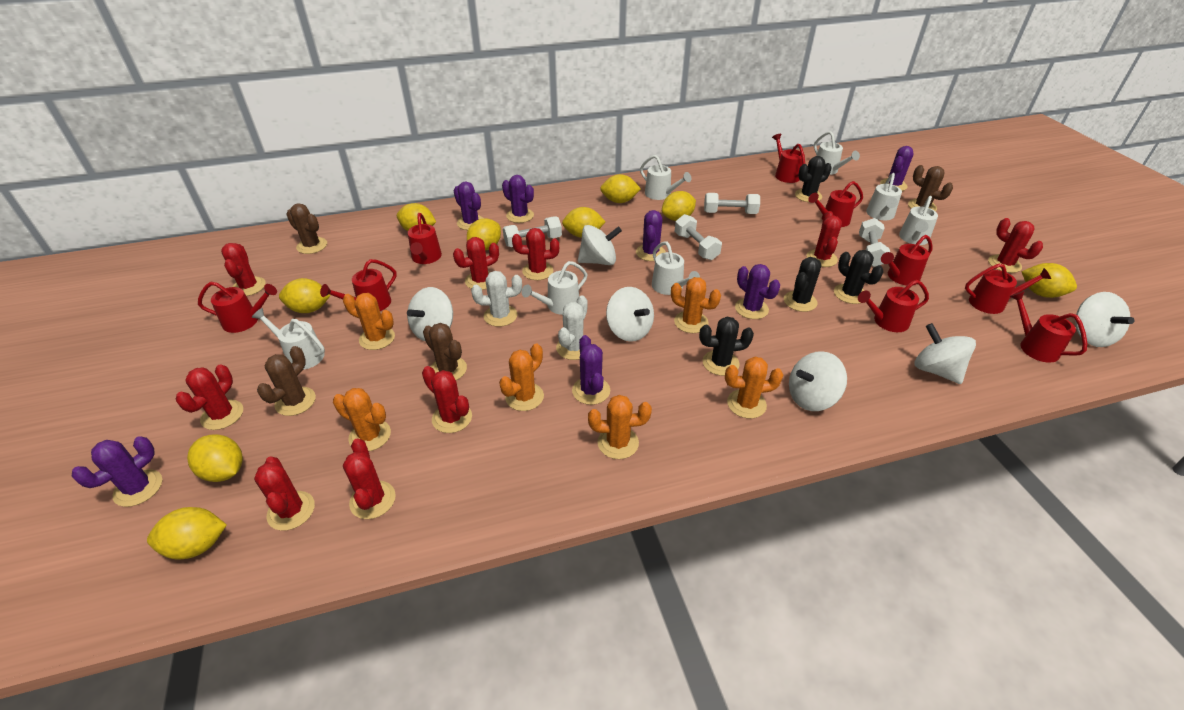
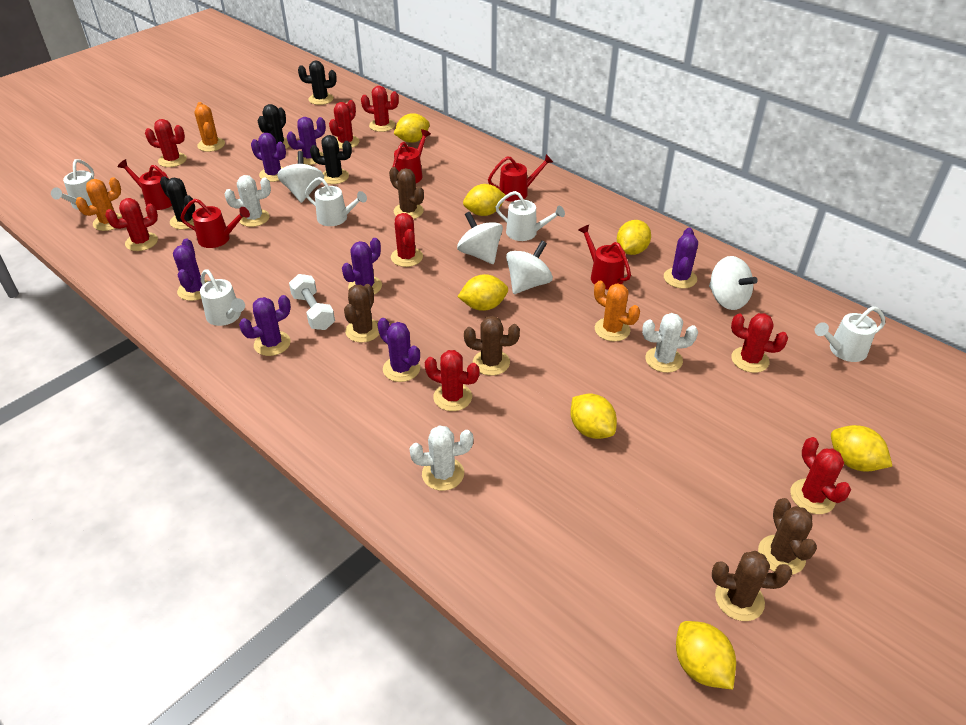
brown cactus: [257,346,316,416] [286,203,327,254] [423,323,467,380] [908,165,953,211] = 4 -> [344,284,379,343] [389,167,424,219] [464,316,520,376] [712,551,792,621] [758,498,817,575] = 5
orange cactus: [333,388,391,451] [343,293,395,350] [499,344,544,411] [588,395,652,459] [671,277,721,333] [725,357,783,419] = 6 -> [76,177,122,231] [194,102,225,152] [594,281,640,342] = 3
red cactus: [176,364,243,430] [221,243,266,296] [254,456,315,531] [343,438,396,519] [422,366,472,433] [453,237,499,290] [512,228,559,280] [807,211,842,267] [988,218,1043,273] = 9 -> [105,198,158,251] [145,119,187,167] [329,100,359,149] [361,86,399,132] [391,213,423,267] [425,350,480,411] [731,313,788,373] [791,437,851,514] = 8
red watering can: [198,282,277,333] [320,259,397,311] [408,213,442,264] [772,134,805,183] [808,181,863,227] [858,280,929,332] [881,235,933,286] [965,263,1051,314] [1010,291,1087,363] = 9 -> [118,159,172,210] [181,199,250,248] [393,129,431,183] [488,154,553,202] [578,225,631,289] = 5
white cactus: [471,271,522,327] [556,296,588,360] = 2 -> [225,175,271,227] [409,425,473,491] [642,313,698,373] = 3
white dumbbell: [503,216,562,247] [675,214,722,260] [704,193,760,214] [859,218,890,267] = 4 -> [289,274,335,330] = 1
white spinning top: [407,287,453,341] [578,225,622,265] [606,287,654,342] [789,351,847,411] [914,323,976,384] [1075,292,1134,347] = 6 -> [277,151,324,203] [457,212,503,264] [506,241,553,294] [709,256,758,310] = 4
white watering can: [252,308,325,370] [522,261,587,315] [640,155,691,200] [652,242,700,295] [814,131,860,175] [866,173,902,220] [899,196,938,245] = 7 -> [51,159,94,210] [200,269,245,326] [305,177,367,226] [496,191,565,241] [815,306,885,362] = 5
yellow lemon: [147,507,227,559] [187,434,243,482] [279,278,331,313] [397,203,436,231] [467,218,501,251] [562,207,606,238] [600,174,641,203] [662,191,696,221] [1021,263,1077,298] = 9 -> [394,113,430,143] [458,274,508,311] [463,184,506,216] [570,394,617,439] [617,220,651,255] [676,621,736,689] [831,425,892,472] = 7

